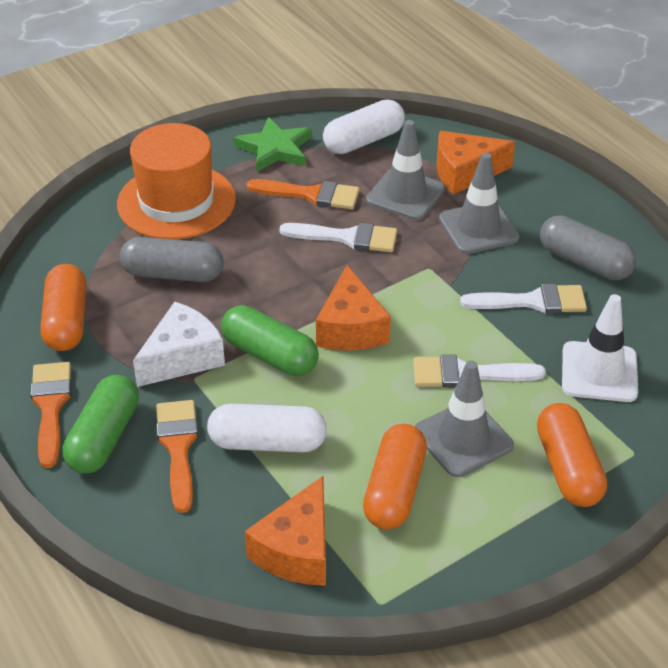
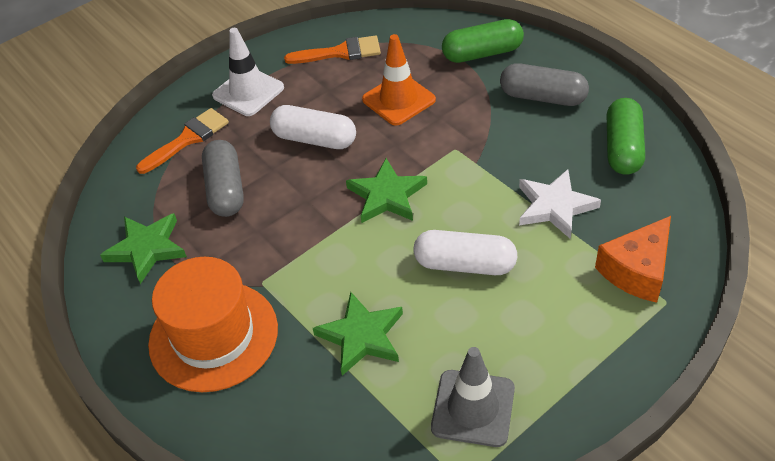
green star: [234,117,312,172] = 1 -> [100,213,187,284] [313,292,403,376] [346,158,427,223] = 3
grey traffic cone: [366,120,445,220] [415,361,514,477] [439,153,520,254] = 3 -> [431,347,515,447] = 1
orange brush: [30,362,71,468] [156,400,198,513] [247,179,360,209] = 3 -> [136,108,229,174] [284,36,381,64] = 2
orange capsule: [40,264,86,351] [363,424,427,529] [537,403,607,507] = 3 -> none = 0
orange cheese: [245,476,326,586] [316,265,391,351] [437,131,515,195] = 3 -> [595,216,671,303] = 1
orange traffic cone: none = 0 -> [362,34,436,125] = 1
white brush: [279,222,397,252] [413,355,546,388] [460,284,587,314] = 3 -> none = 0
white cheese: [133,302,225,387] = 1 -> none = 0
white star: none = 0 -> [519,169,601,239] = 1

